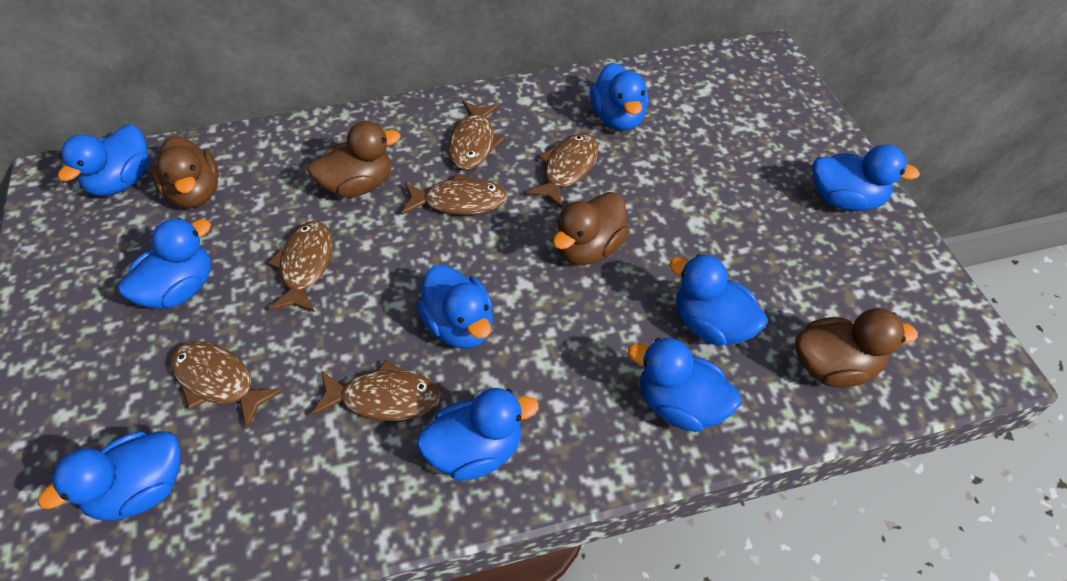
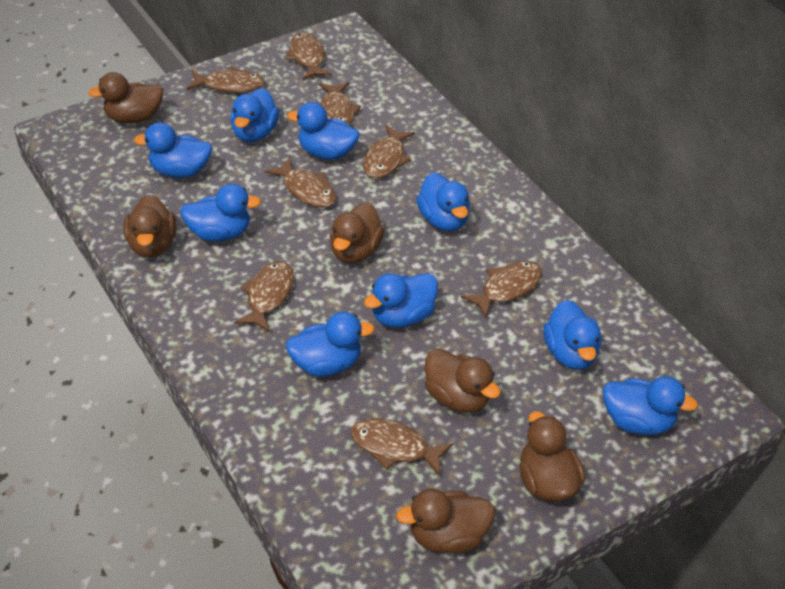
brown duck: [151,136,219,208] [307,121,401,197] [553,192,629,265] [796,308,918,388] = 4 -> [88,72,163,124] [123,195,176,257] [329,203,384,263] [396,489,495,554] [425,349,501,413] [519,411,585,502] = 6
brown fish: [170,341,283,429] [268,221,333,312] [311,360,441,421] [401,173,508,215] [448,101,504,170] [525,133,599,208] = 6 -> [187,66,265,93] [234,261,294,332] [265,157,336,207] [286,32,332,80] [319,82,361,125] [350,418,453,476] [363,125,415,178] [461,261,542,319] = 8

